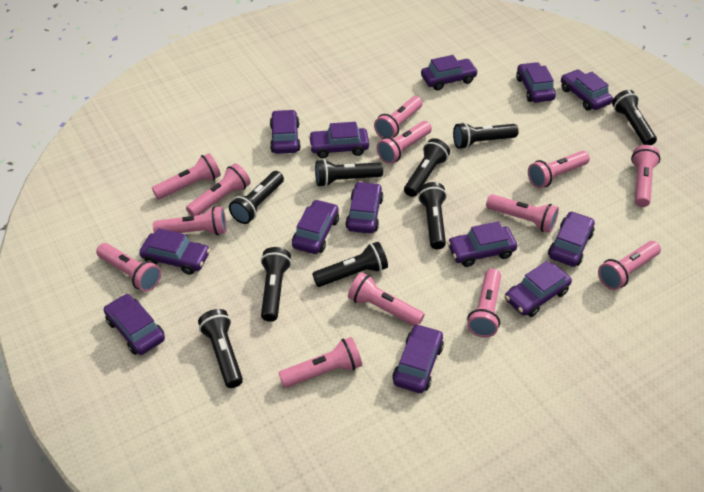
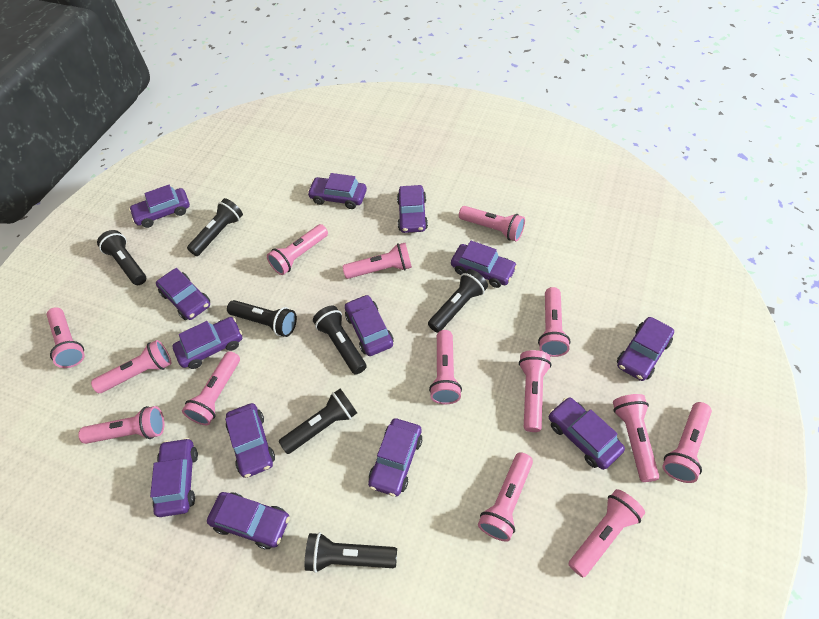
black flashlight: [198,309,243,388] [229,171,284,224] [261,247,292,322] [312,242,388,287] [315,159,383,187] [404,138,450,197] [418,182,447,249] [453,122,519,149] [612,90,657,145] = 9 -> [97,230,146,285] [187,198,243,256] [227,300,297,337] [279,389,357,454] [305,532,397,573] [313,306,367,375] [428,269,488,333] = 7
pink flashlight: [96,243,161,292] [152,153,221,200] [153,206,227,235] [186,163,251,216] [279,337,362,388] [348,272,425,326] [374,96,423,139] [376,121,432,164] [467,269,501,338] [486,194,559,233] [528,151,590,188] [598,241,661,290] [631,145,660,207] = 13 -> [47,307,85,368] [78,406,165,444] [91,340,171,393] [182,351,240,425] [267,224,328,275] [342,243,412,279] [429,330,462,404] [459,206,525,241] [478,452,533,542] [519,350,551,432] [538,287,571,357] [568,489,645,577] [613,394,659,482] [662,402,712,483] = 14

